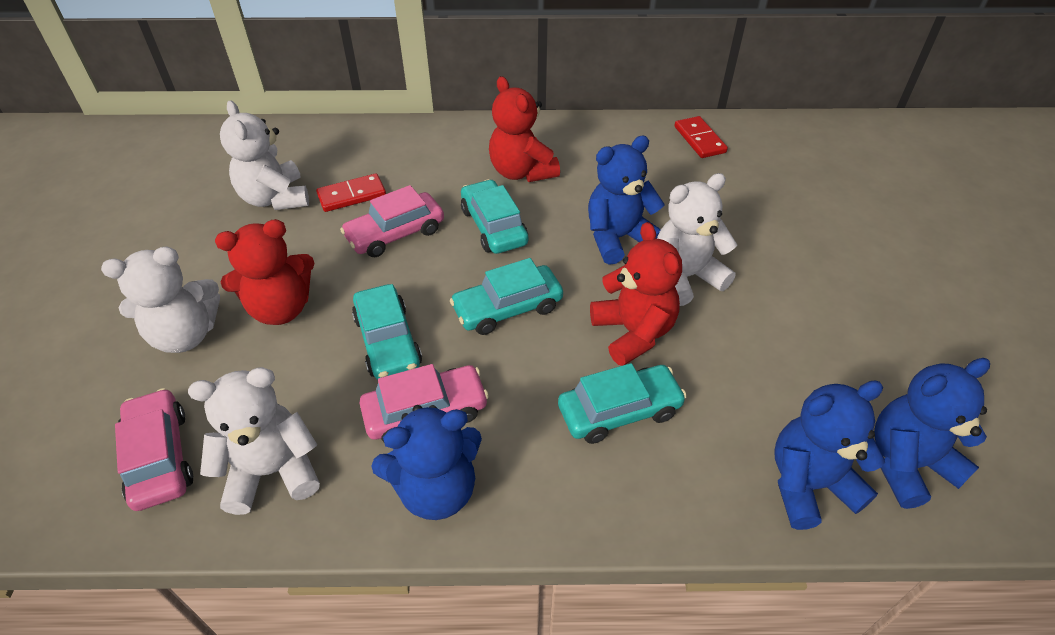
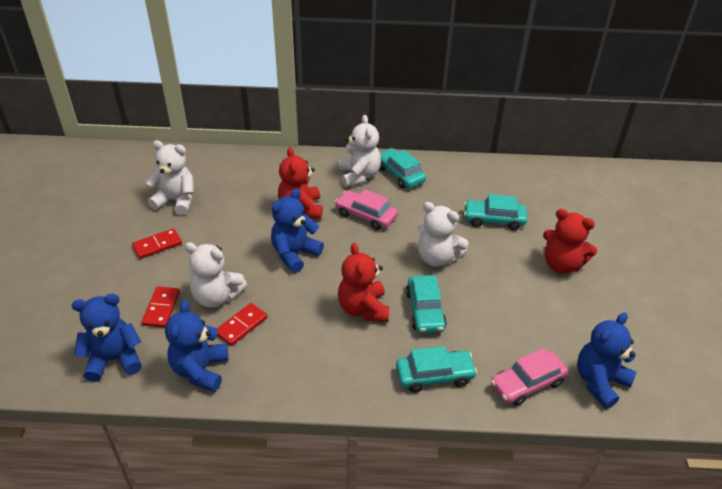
pink car: [115,388,193,511] [340,185,444,257] [359,364,489,442] = 3 -> [335,189,398,230] [491,348,569,406] = 2
red domino: [316,173,386,212] [674,116,728,158] = 2 -> [132,228,182,259] [141,286,180,328] [217,303,267,346] = 3

